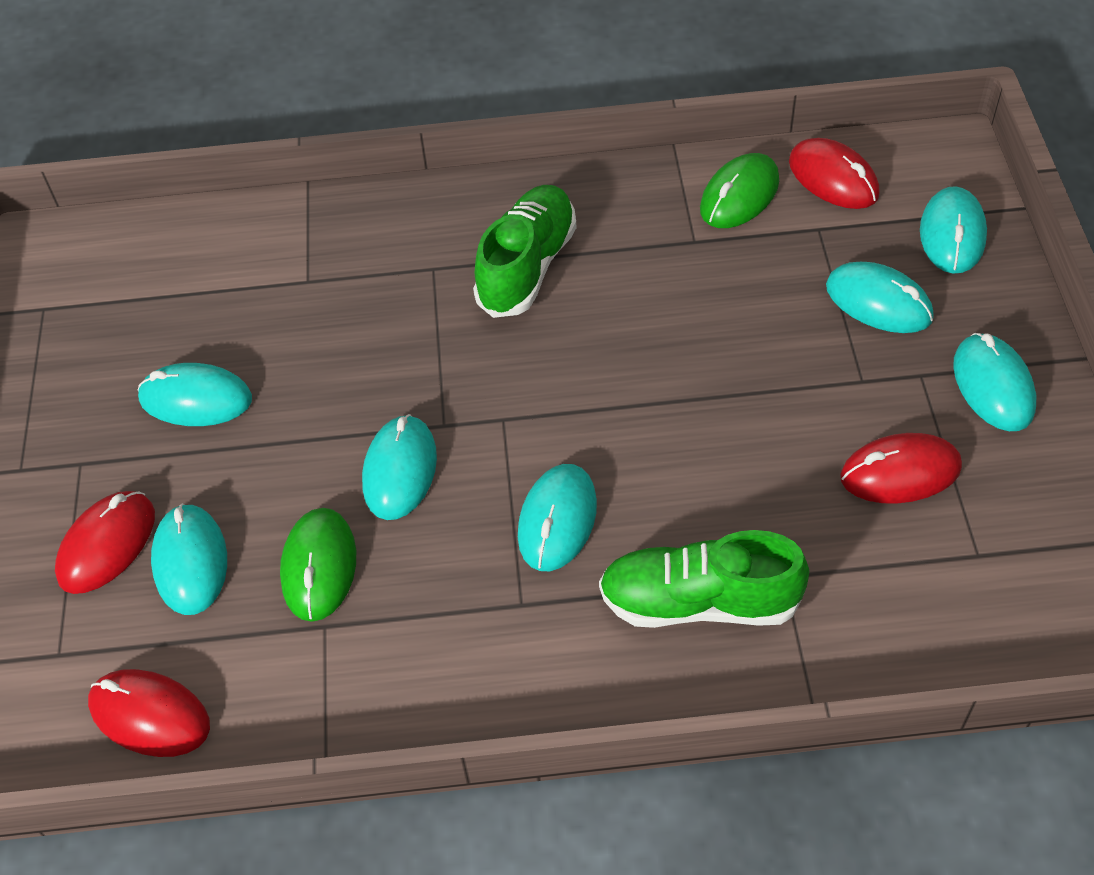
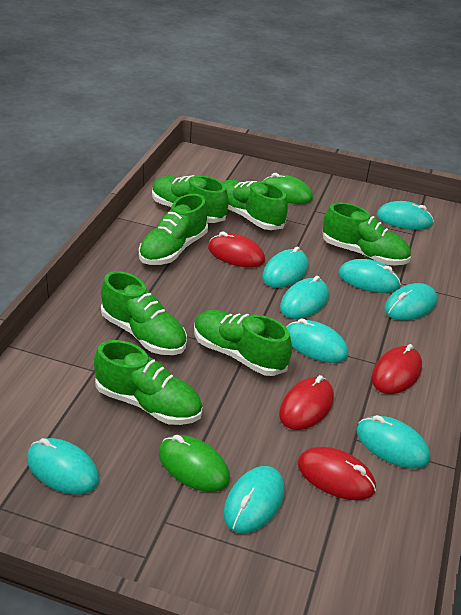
green shoe: [473,185,576,318] [599,530,809,628] = 2 -> [94,340,202,425] [101,271,187,355] [139,194,208,265] [152,175,228,223] [194,310,292,376] [222,180,288,230] [322,202,411,265] = 7
turquoise mouse: [137,363,252,426] [151,503,227,615] [362,414,437,520] [518,464,597,571] [826,262,934,333] [920,186,987,274] [953,333,1036,431] = 7 -> [27,438,99,495] [223,466,285,533] [262,247,309,288] [280,276,329,319] [286,318,348,363] [339,259,401,293] [356,415,430,469] [377,201,434,230] [384,283,437,321] = 9

